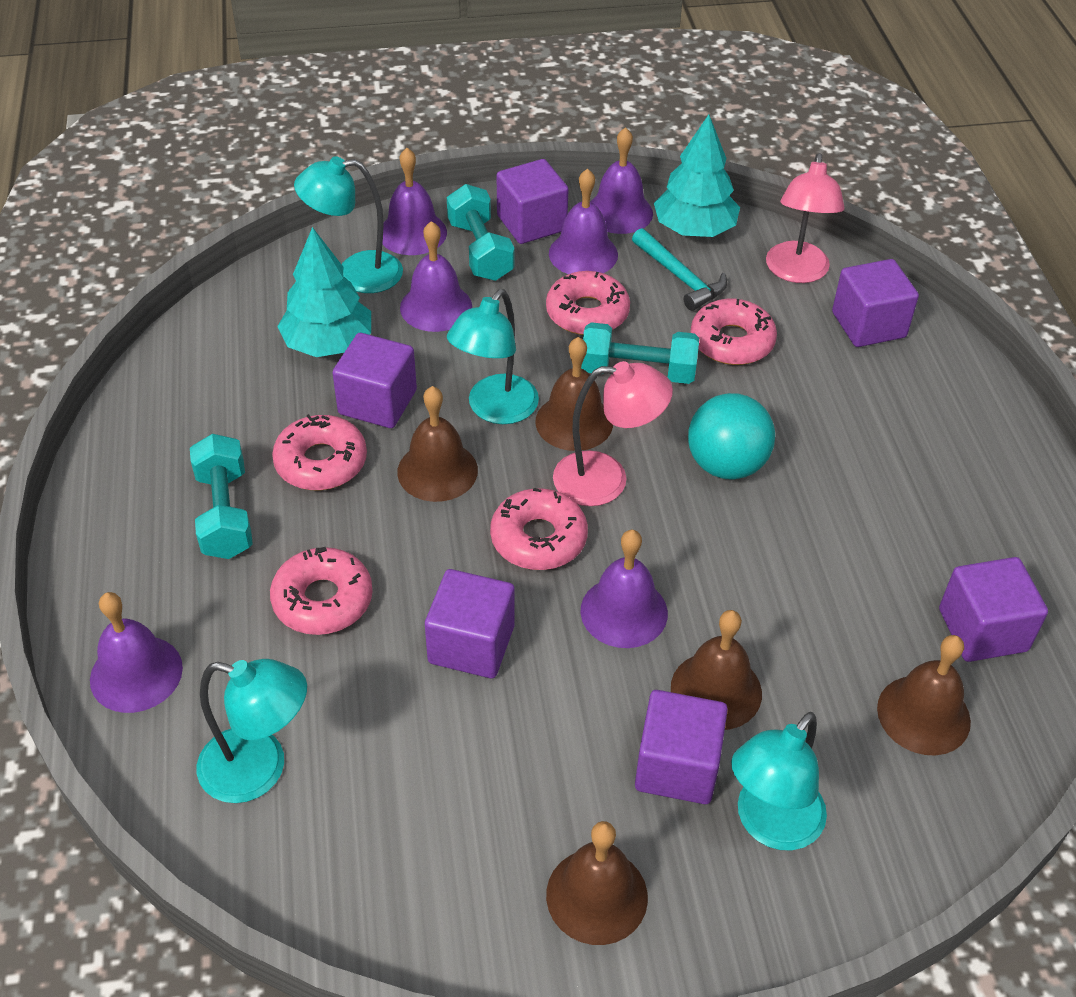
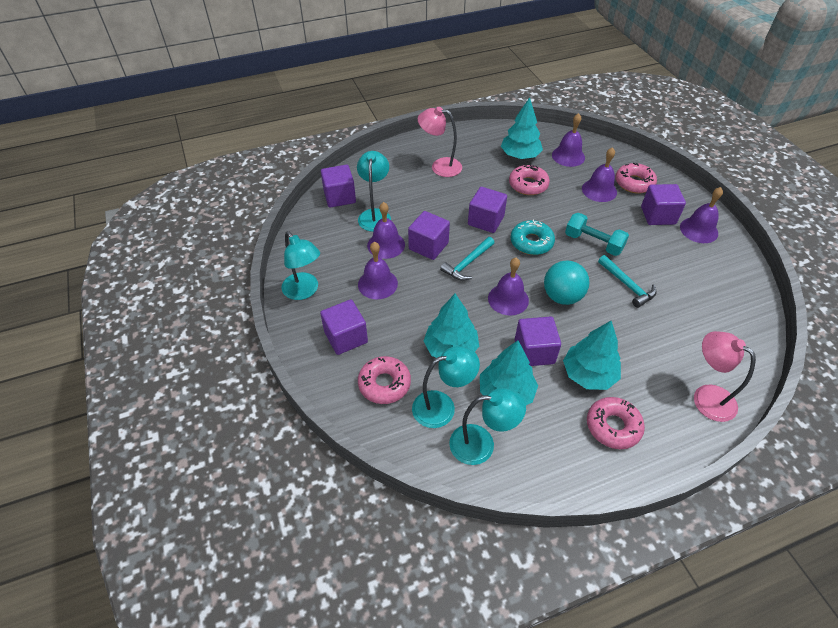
brown bell: [397,386,478,502] [535,337,613,451] [546,821,648,945] [671,610,762,730] [877,635,971,756] = 5 -> none = 0
pink donut: [270,547,373,635] [272,414,367,490] [490,488,588,570] [546,271,630,335] [691,299,777,365] = 5 -> [358,356,411,404] [509,164,550,195] [587,397,645,449] [615,163,657,193] = 4
turquoise donut: none = 0 -> [510,219,555,255] = 1
turquoise dumbbell: [190,434,253,559] [447,184,514,281] [581,322,699,384] = 3 -> [565,213,629,256] = 1
turquoise hammer: [632,228,727,311] = 1 -> [440,237,495,281] [598,255,657,308] = 2
turquoise tree: [277,227,371,357] [654,115,740,237] = 2 -> [424,294,479,358] [480,340,538,405] [501,97,543,159] [563,320,621,390] = 4

